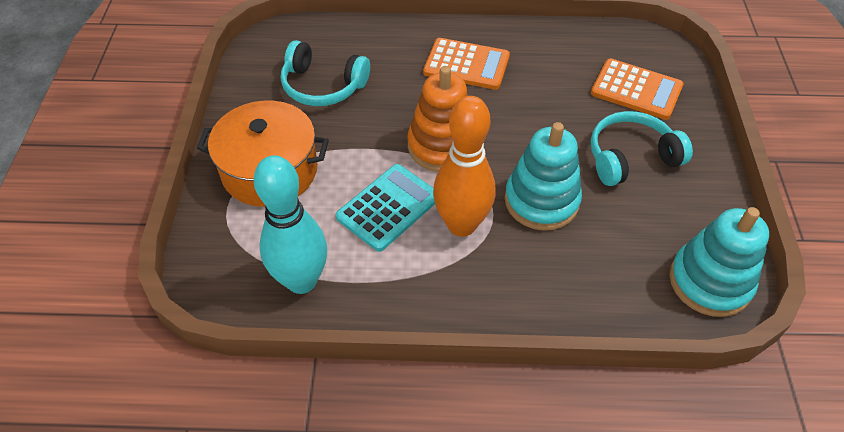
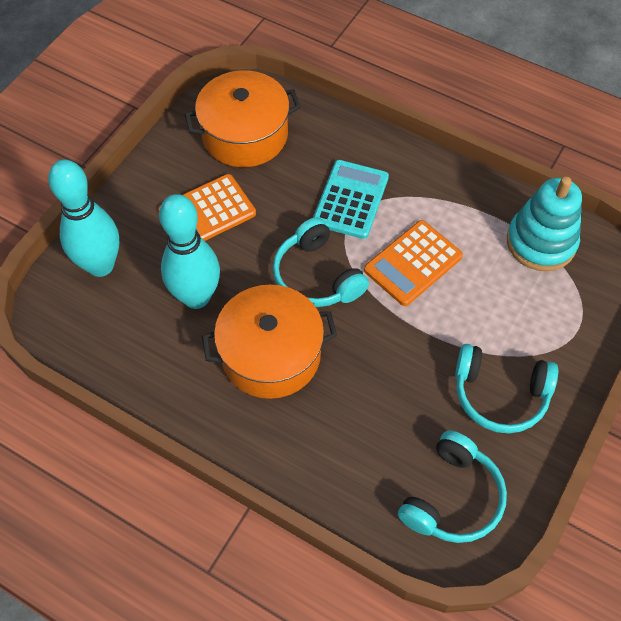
orange bowling pin: [433,96,495,237] = 1 -> none = 0
orange pot: [197,101,329,207] = 1 -> [184,70,301,167] [202,285,337,399] = 2
orange stacking toy: [407,66,468,172] = 1 -> none = 0
turquoise bowling pin: [254,155,327,294] = 1 -> [48,160,119,277] [159,194,220,309] = 2
turquoise headphones: [281,40,370,106] [591,111,693,186] = 2 -> [273,217,369,307] [398,430,507,543] [455,344,558,434] = 3
turquoise stacking toy: [505,122,582,231] [669,207,769,317] = 2 -> [507,177,582,271] = 1

